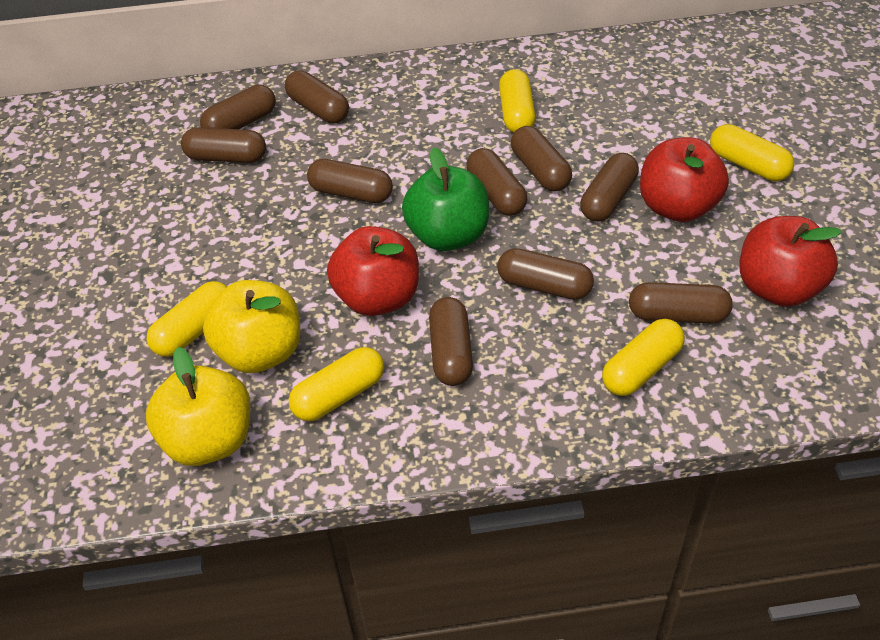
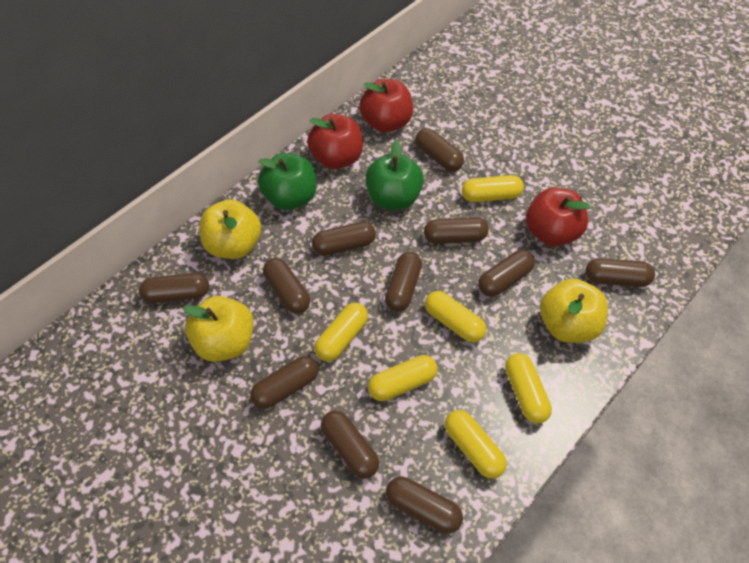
brown capsule: [181,127,266,163] [200,85,276,129] [285,70,349,123] [307,159,393,203] [429,297,473,386] [466,148,527,216] [497,248,594,300] [511,126,572,191] [580,153,639,222] [629,282,733,323] = 10 -> [139,273,209,303] [250,356,319,409] [263,258,310,314] [312,221,376,256] [321,411,379,478] [385,252,422,312] [386,477,463,534] [415,128,464,172] [424,217,489,244] [478,250,535,297] [585,258,655,287] = 11
green apple: [402,147,489,251] = 1 -> [258,153,316,210] [365,141,424,210] = 2
yellow apple: [146,347,251,466] [203,280,300,373] = 2 -> [183,296,253,362] [199,200,261,259] [540,279,608,343] = 3
yellow capsule: [147,281,227,357] [289,347,384,421] [499,69,536,133] [602,319,685,396] [710,124,794,181] = 5 -> [314,303,368,361] [368,355,437,401] [425,291,486,342] [445,410,507,479] [462,175,524,202] [505,353,552,424] = 6

